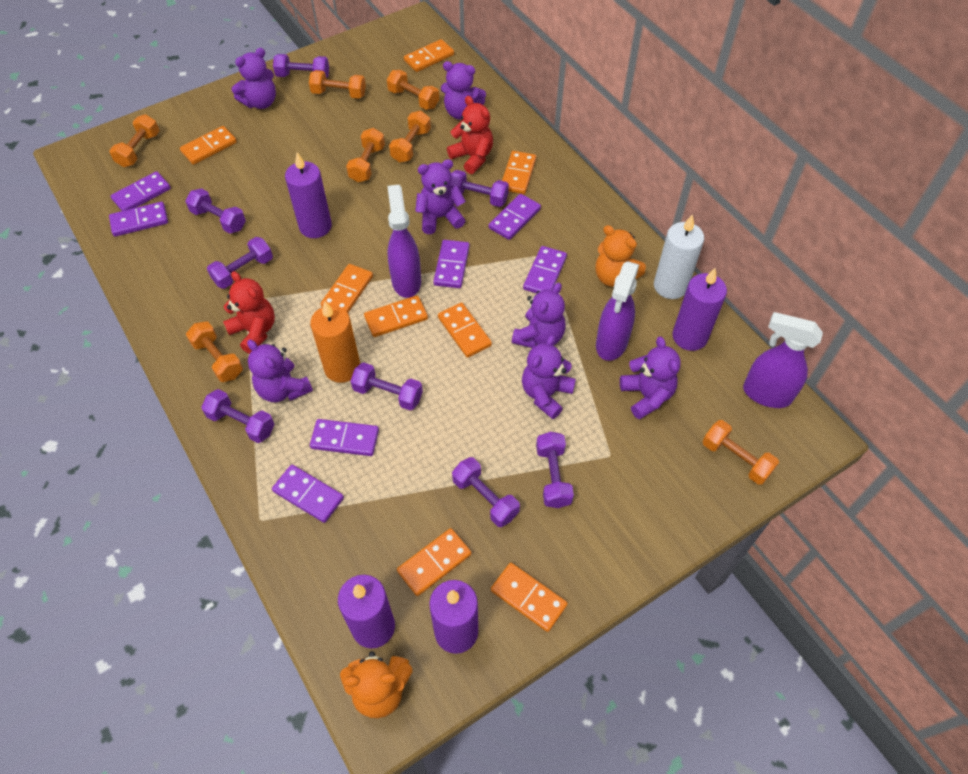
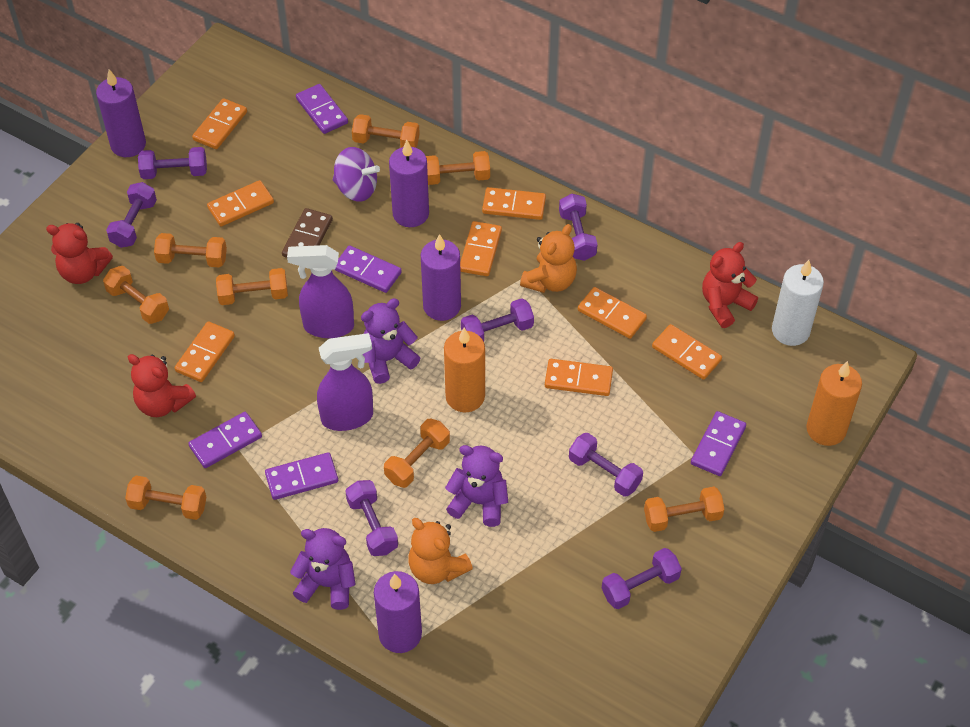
brown domino: none = 0 -> [282,208,333,258] = 1
orange candle: [310,301,360,383] = 1 -> [444,328,485,412] [806,361,862,446] = 2
orange dumbbell: [109,114,160,167] [186,321,243,382] [309,70,366,99] [346,128,385,182] [387,70,439,110] [389,111,431,163] [702,420,779,485] = 7 -> [103,266,169,324] [125,476,206,520] [154,233,227,268] [216,268,288,305] [352,114,420,148] [384,419,450,488] [426,151,490,185] [644,487,725,532] = 8
purple domino: [109,202,168,237] [111,171,171,211] [272,465,344,523] [310,419,379,456] [433,240,470,288] [489,194,541,240] [523,246,567,294] = 7 -> [188,412,262,468] [265,452,338,500] [296,84,348,134] [335,245,402,293] [691,411,746,476] = 5
purple dumbbell: [185,188,246,234] [201,389,275,443] [207,237,273,289] [273,54,329,78] [351,362,423,410] [450,170,509,207] [452,457,520,527] [536,432,574,508] = 8 -> [106,182,157,248] [138,147,207,179] [345,480,398,556] [461,298,534,342] [559,194,598,261] [569,433,643,497] [602,548,682,609] = 7
purple spinning top: none = 0 -> [333,147,380,202] = 1
purple spray bottle: [387,185,421,298] [596,261,639,361] [743,312,823,408] = 3 -> [287,245,354,338] [317,333,373,431] = 2
purple teddy bear: [232,48,276,109] [247,340,313,402] [415,159,466,234] [441,61,486,120] [512,282,566,348] [522,335,576,419] [620,336,680,420] = 7 -> [290,528,356,610] [361,298,420,384] [445,445,508,527] = 3
red teddy bear: [223,271,275,354] [447,96,493,174] = 2 -> [46,223,113,284] [128,354,196,417] [702,242,758,328] = 3

